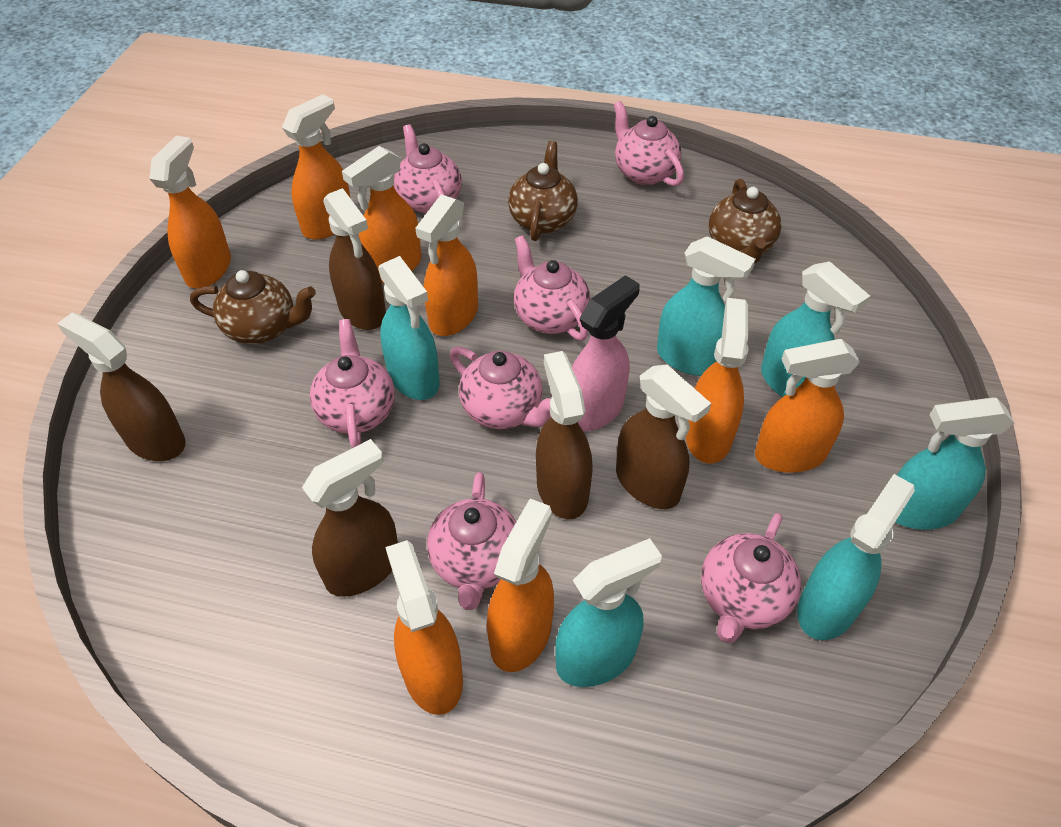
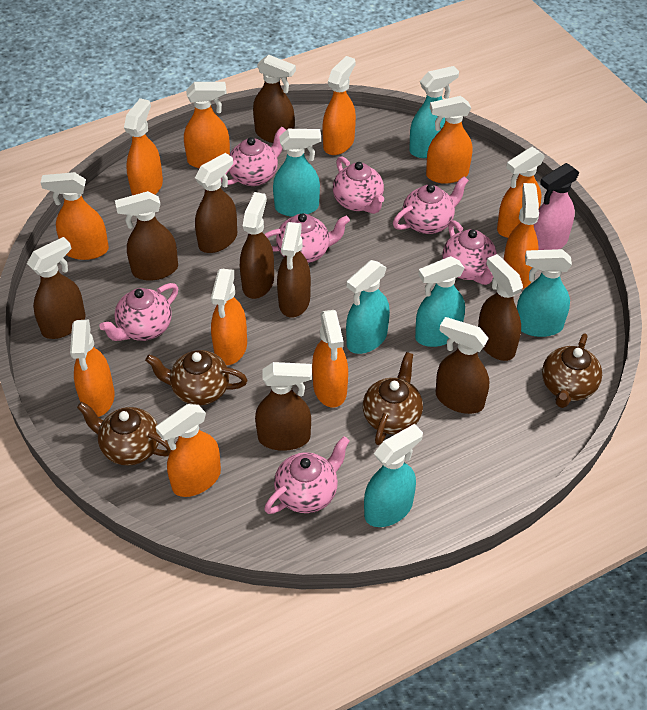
brown spray bottle: [57,313,185,461] [302,439,398,597] [323,188,386,330] [536,351,593,519] [616,364,711,509] = 5 -> [27,237,86,339] [115,191,178,281] [195,153,237,253] [240,192,274,299] [253,55,296,143] [255,362,312,451] [277,222,311,318] [436,317,489,414] [478,254,523,361] = 9
brown teapot: [190,270,316,344] [508,141,578,241] [709,179,782,264] = 3 -> [77,402,171,465] [145,350,247,405] [363,352,423,445] [542,333,602,408] = 4
orange spray bottle: [149,136,231,288] [282,94,350,240] [342,146,421,283] [385,540,463,715] [415,195,478,336] [487,499,554,672] [686,298,749,464] [755,339,860,473] = 8 -> [41,172,109,260] [70,320,115,417] [124,98,163,195] [156,404,221,497] [184,82,230,168] [211,269,247,365] [312,310,348,408] [322,56,356,155] [426,96,472,184] [497,147,545,238] [504,183,539,289] = 11

